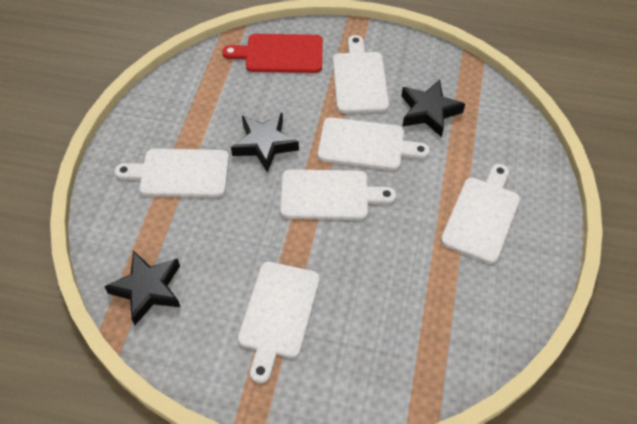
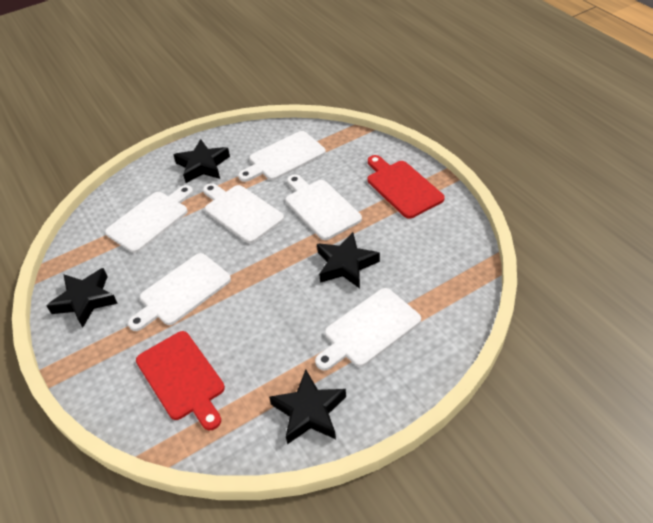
black star: [104,250,180,325] [231,112,299,173] [401,79,465,137] = 3 -> [46,268,118,328] [174,139,230,183] [269,370,346,444] [317,232,380,289] = 4
red cutting board: [222,34,323,73] = 1 -> [136,331,225,430] [368,155,445,219] = 2

